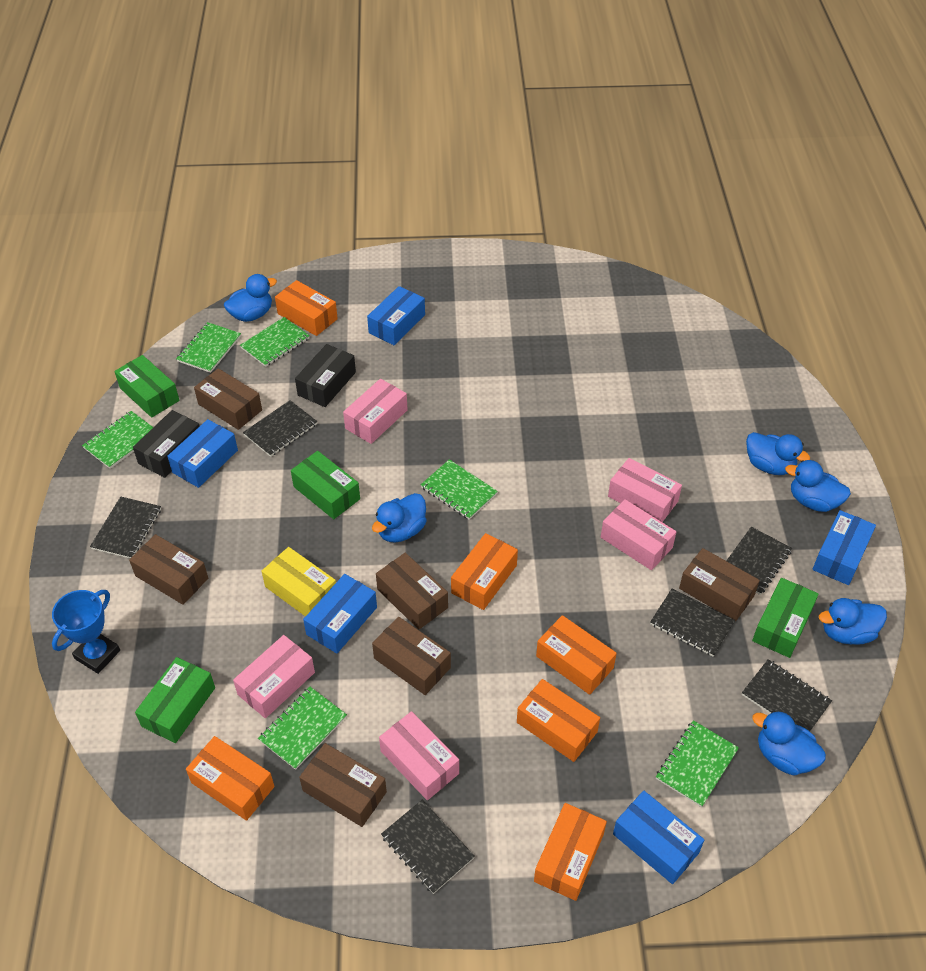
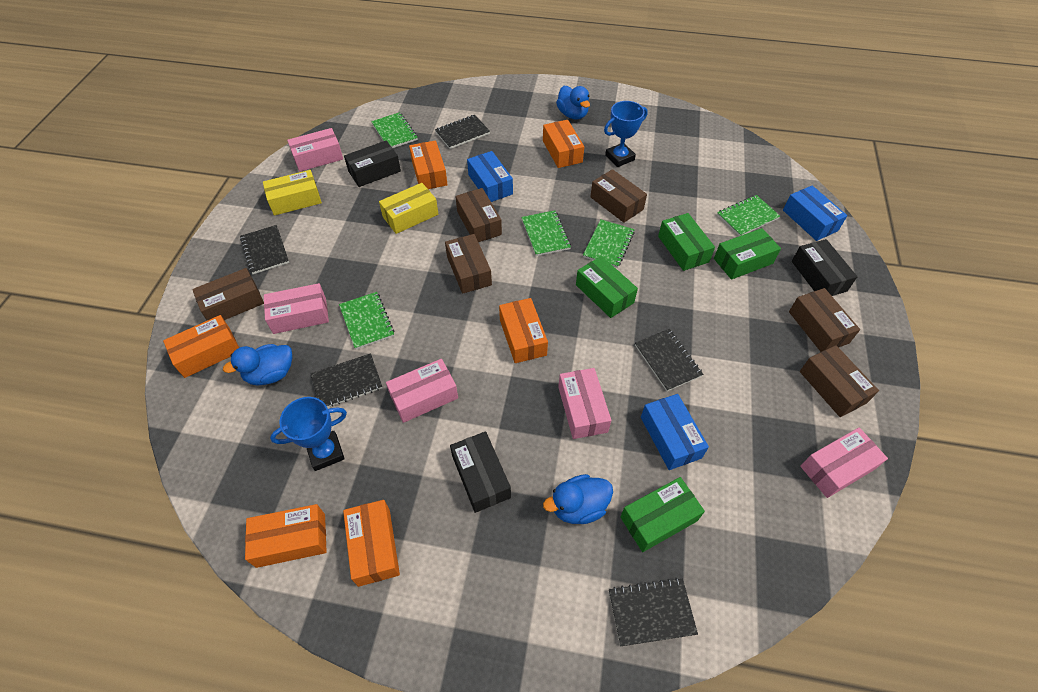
black box: [133,410,200,478] [295,344,356,407] = 2 -> [344,140,401,187] [450,431,511,513] [792,239,857,296] = 3
black notebook: [90,497,161,558] [243,400,317,457] [381,800,475,894] [650,589,735,657] [726,527,792,595] [742,659,832,731] = 6 -> [240,225,289,274] [311,353,382,408] [435,115,490,149] [609,578,698,646] [635,329,703,391] = 5
blue box: [167,419,238,488] [303,574,377,653] [367,286,425,345] [613,790,704,884] [812,510,876,585] = 5 -> [467,151,513,202] [641,394,709,470] [783,186,847,241] = 3
blue duck: [224,274,277,322] [372,493,427,543] [746,432,810,475] [752,711,826,776] [785,460,851,512] [819,598,887,645] = 6 -> [223,344,292,385] [543,474,613,524] [556,86,590,119] = 3
blue trophy: [52,590,120,674] = 1 -> [270,397,347,471] [604,101,648,167] = 2
green notebook: [82,411,153,469] [176,322,241,373] [240,317,310,367] [258,687,347,770] [421,459,498,520] [656,720,739,807] = 6 -> [339,292,394,349] [371,112,418,148] [521,210,571,256] [583,219,635,268] [717,195,780,236] = 5
yellow box: [262,547,336,617] = 1 -> [263,170,322,216] [379,183,438,234] = 2

